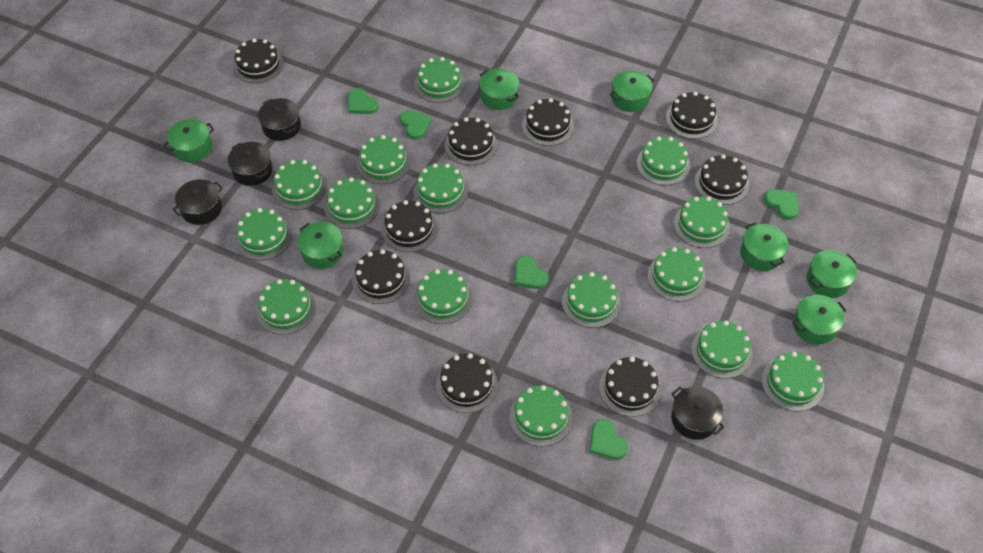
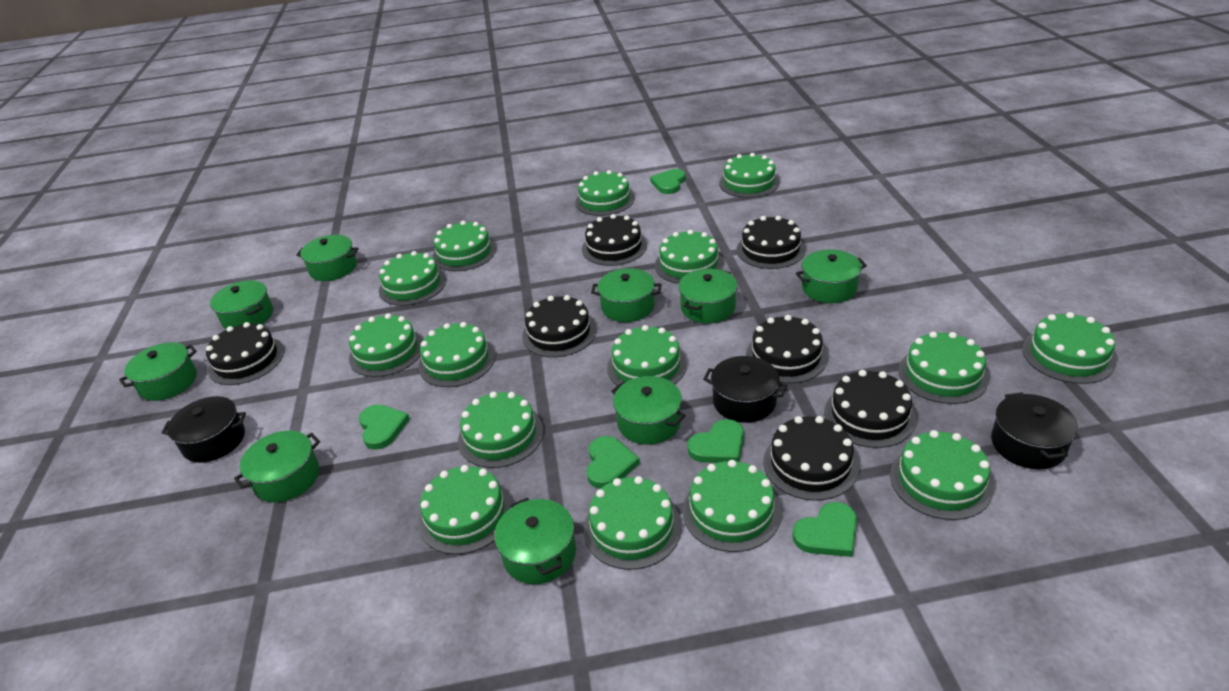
black cake: [233,38,284,83] [352,249,410,304] [381,200,437,252] [436,353,498,413] [445,117,497,165] [522,98,574,146] [599,357,661,417] [666,92,718,139] [695,154,749,205] = 9 -> [206,322,284,385] [522,295,596,357] [582,214,647,266] [737,216,805,269] [746,315,828,383] [763,416,859,501] [824,370,916,448] = 7
black pot: [172,179,223,225] [228,142,273,186] [258,98,301,141] [671,386,724,440] = 4 -> [162,396,246,463] [703,356,787,423] [991,392,1078,469] = 3
green pot: [163,119,214,162] [297,222,344,269] [479,69,520,110] [609,70,654,112] [740,222,788,271] [792,295,847,345] [807,250,857,298] = 7 -> [119,342,197,401] [210,280,273,330] [234,430,320,502] [296,234,359,281] [494,498,576,584] [591,268,661,322] [612,376,686,445] [678,268,737,323] [796,249,867,303] = 9

